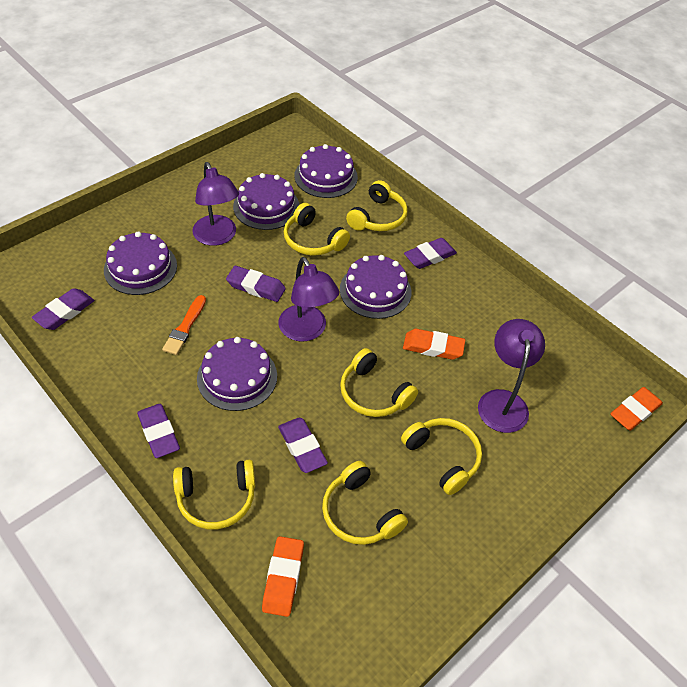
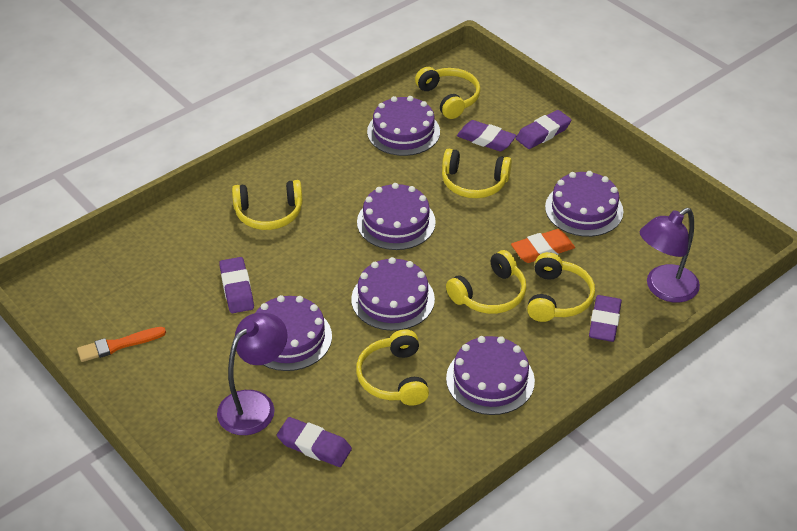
orange eraser: [262,536,304,617] [403,329,465,360] [610,387,663,431] = 3 -> [511,229,575,263] = 1
purple cake: [104,231,177,295] [197,337,277,411] [233,173,299,230] [294,144,358,198] [340,255,411,319] = 5 -> [256,295,332,371] [351,257,435,331] [357,183,436,250] [367,96,440,156] [446,336,535,415] [545,171,623,237] = 6
purple lamp: [192,162,239,246] [278,257,339,342] [478,319,545,433] = 3 -> [217,313,288,435] [640,208,700,303] = 2

